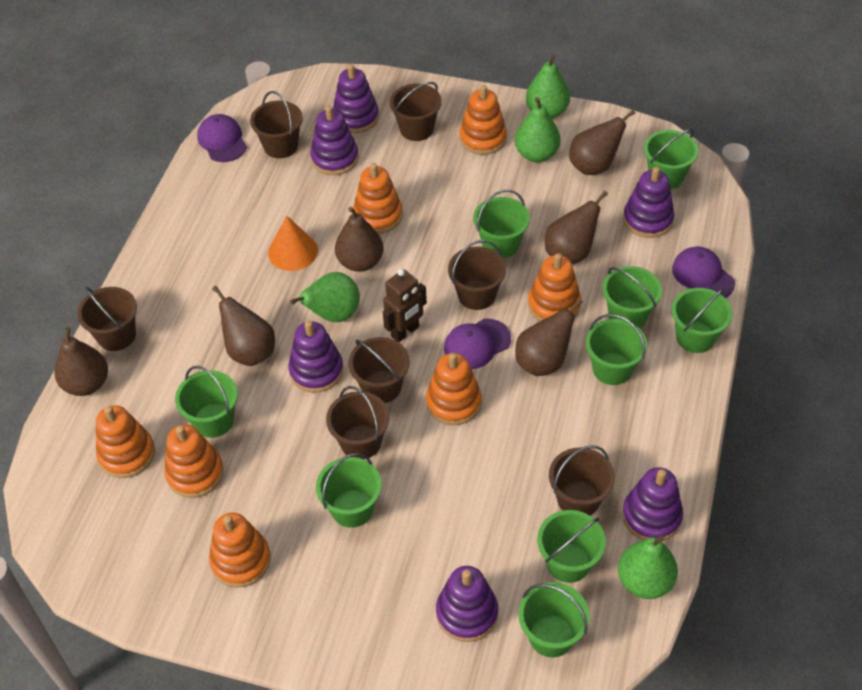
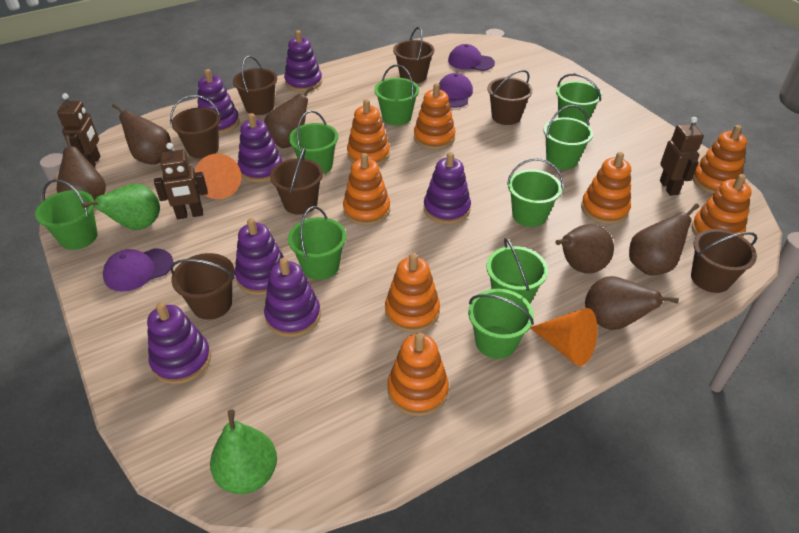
brown robot: [383,269,427,342] = 1 -> [57,93,100,168] [154,143,208,219] [660,117,704,196] = 3
green pear: [290,272,360,322] [515,97,561,162] [526,54,570,118] [618,535,678,599] = 4 -> [82,184,160,230] [210,409,277,494] = 2
orange cone: [268,216,318,271] = 1 -> [195,154,241,199] [530,308,597,366] = 2
orange stacking toy: [96,405,155,478] [164,425,224,498] [209,513,271,588] [353,163,403,234] [426,353,482,425] [460,85,507,155] [528,253,581,321] = 7 -> [343,153,390,225] [347,99,390,165] [385,253,440,333] [388,333,449,416] [414,83,455,150] [581,152,631,224] [692,125,747,194] [692,174,752,237] = 8
purple stacking toy: [288,321,343,393] [310,106,359,175] [333,64,379,133] [436,566,498,642] [622,467,683,540] [623,167,675,238] = 6 -> [147,302,211,384] [197,69,240,134] [235,218,284,295] [238,113,282,183] [264,258,321,337] [284,30,322,92] [424,152,471,224] = 7

